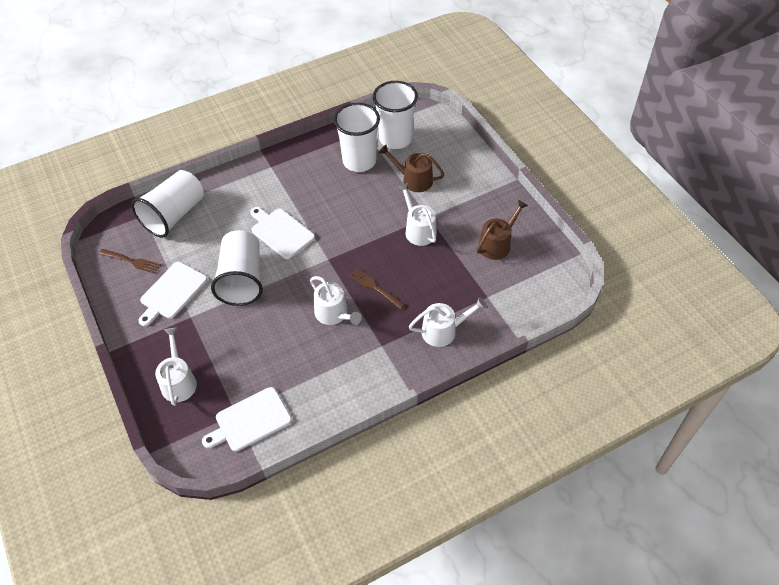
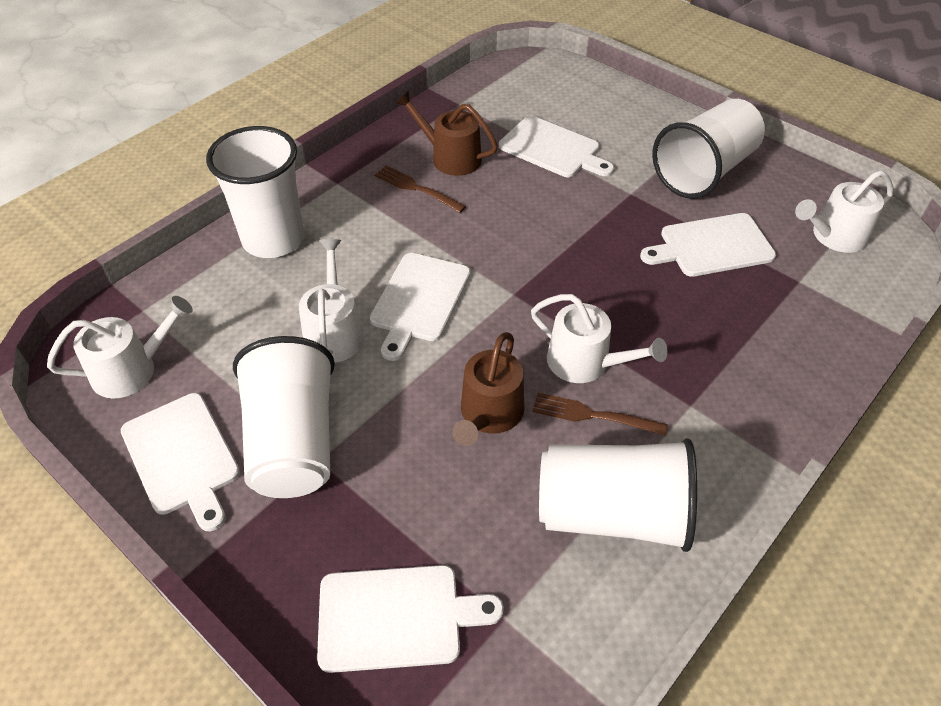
white cutting board: [138,262,207,326] [202,387,292,451] [250,207,315,259] = 3 -> [121,393,240,531] [317,565,504,673] [370,253,470,361] [499,116,614,177] [640,213,776,277] = 5

